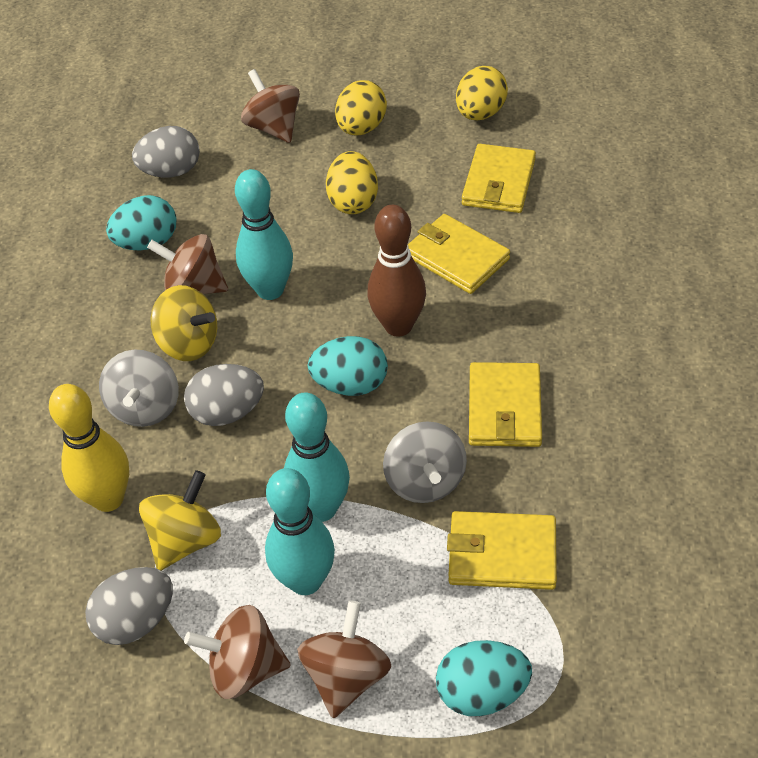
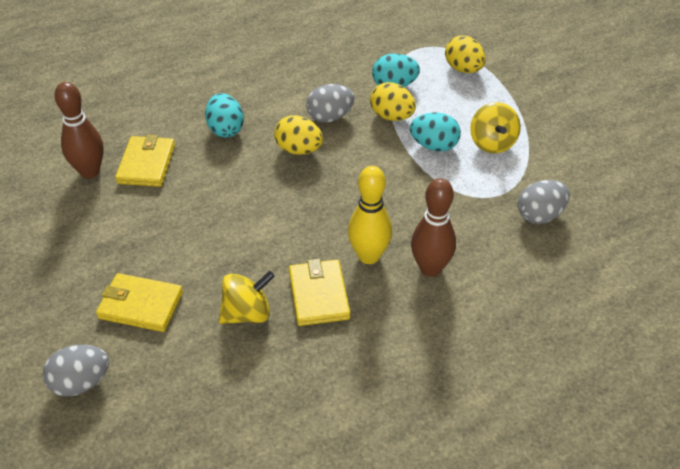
brown bowling pin: [367,205,426,337] = 1 -> [54,82,104,178] [411,178,456,277] = 2
brown spinning top: [147,234,228,294] [184,605,291,699] [241,69,300,143] [297,600,391,718] = 4 -> none = 0
grey spinning top: [99,350,179,427] [383,421,467,503] = 2 -> none = 0
turquoise bowling pin: [235,169,293,300] [265,468,335,595] [284,392,350,522] = 3 -> none = 0
yellow wallet: [408,214,510,294] [447,511,557,590] [462,144,536,213] [469,362,542,447] = 4 -> [96,273,183,332] [115,134,175,187] [289,259,350,326] = 3

